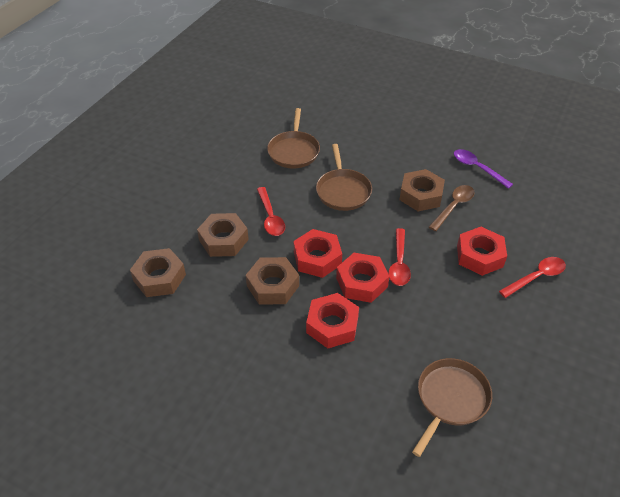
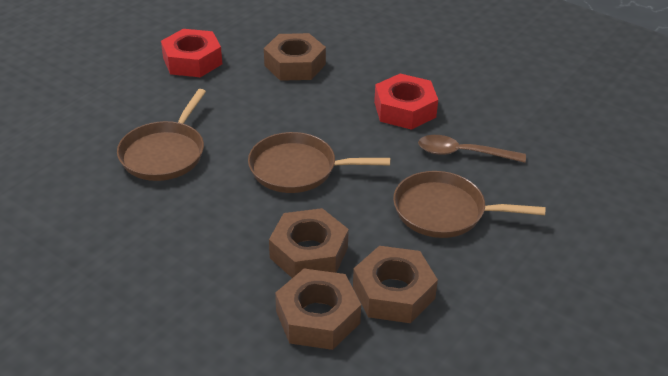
purple spoon: [454,149,513,189] = 1 -> none = 0
red nut: [294,229,342,278] [306,293,359,348] [336,253,390,303] [457,227,507,276] = 4 -> [161,29,222,77] [374,74,438,130] = 2
red spoon: [257,187,285,236] [388,228,411,286] [499,257,566,298] = 3 -> none = 0

